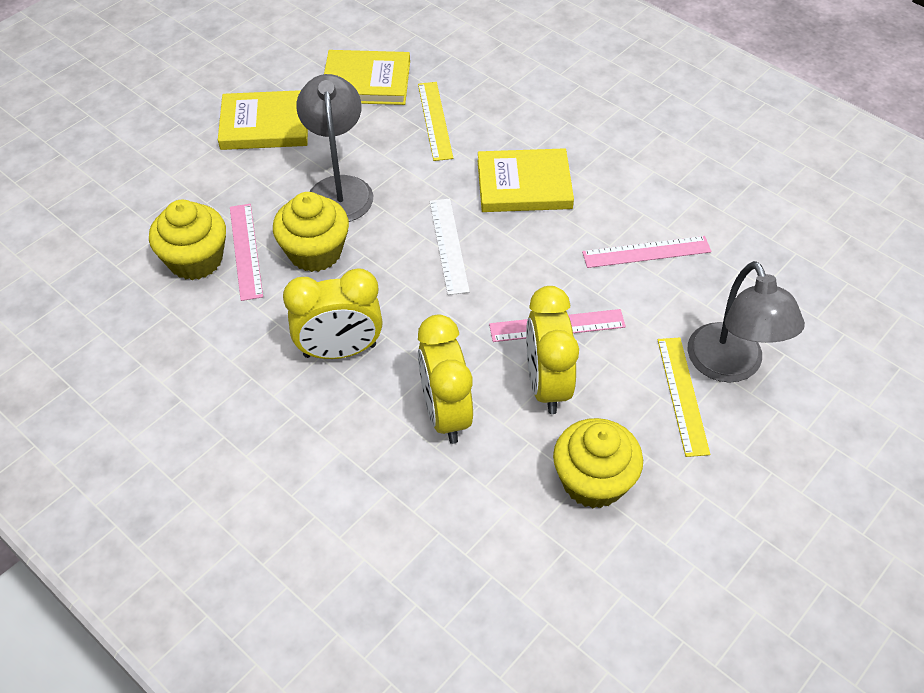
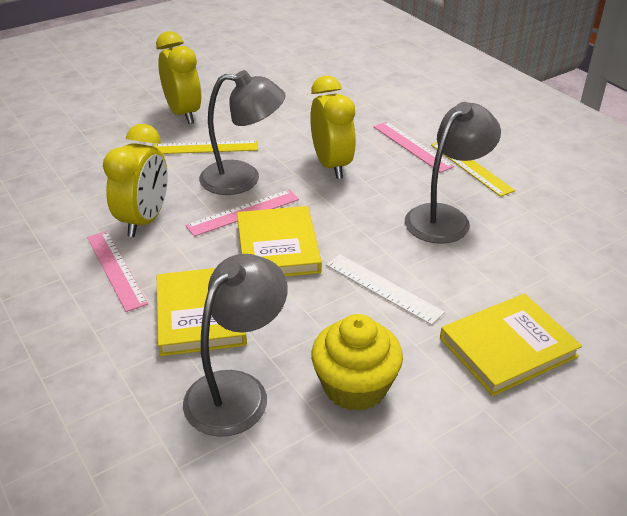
grey lamp: [296,74,373,222] [688,261,805,383] = 2 -> [183,254,288,437] [199,70,286,195] [405,102,501,244] = 3
yellow cupcake: [149,200,226,280] [273,192,349,272] [553,418,643,508] = 3 -> [311,314,403,411] = 1

